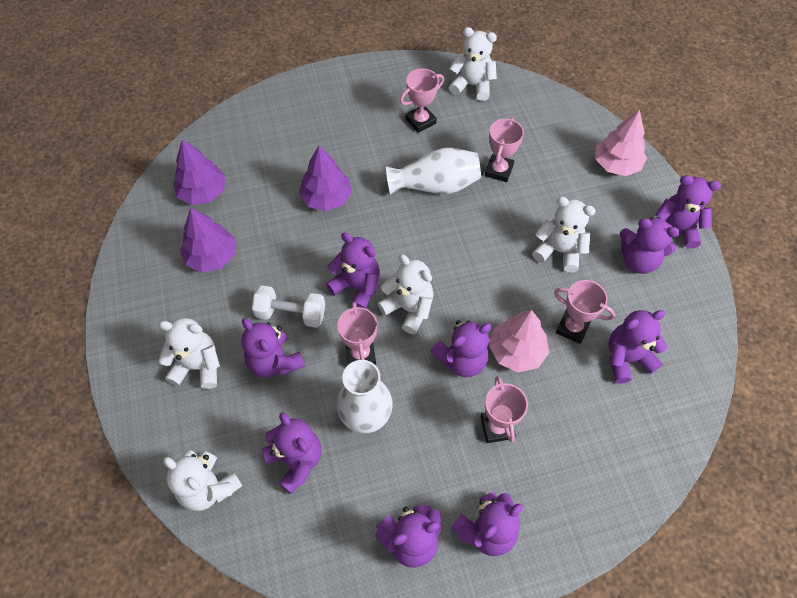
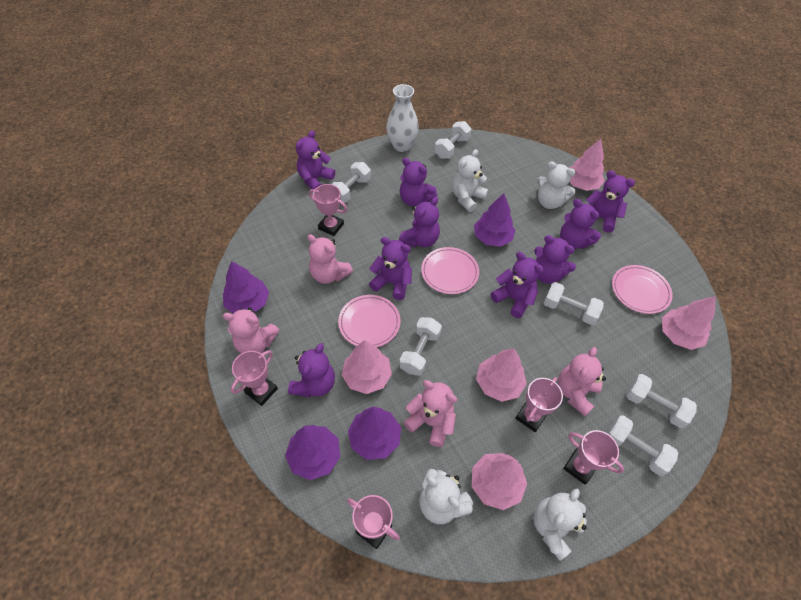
pink plate: none = 0 -> [338,295,400,348] [421,247,479,294] [612,265,673,314] = 3
pink teddy bear: none = 0 -> [223,307,279,354] [307,234,353,284] [403,380,457,447] [558,347,606,416] = 4
pink tree: [489,310,549,373] [596,110,647,176] = 2 -> [342,340,392,394] [472,453,527,510] [476,348,527,402] [569,139,605,191] [662,296,716,350] = 5
purple tree: [173,139,226,205] [180,208,235,273] [299,146,352,211] = 3 -> [223,261,269,313] [285,425,340,480] [348,406,401,460] [474,193,515,247] = 4
white dumbbell: [252,285,325,328] = 1 -> [332,162,371,203] [399,317,442,376] [435,121,471,159] [544,282,604,325] [607,415,678,476] [626,374,697,428] = 6
white teddy bear: [158,318,220,389] [163,450,243,511] [378,254,433,334] [449,27,497,101] [532,197,596,273] = 5 -> [419,469,473,524] [452,149,488,212] [533,489,587,561] [537,162,576,209] = 4
white vase: [337,360,393,433] [386,148,481,194] = 2 -> [386,84,419,152] = 1

